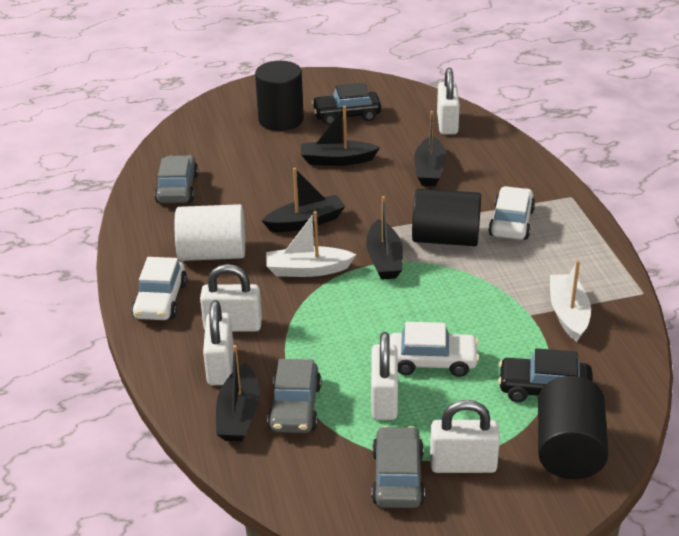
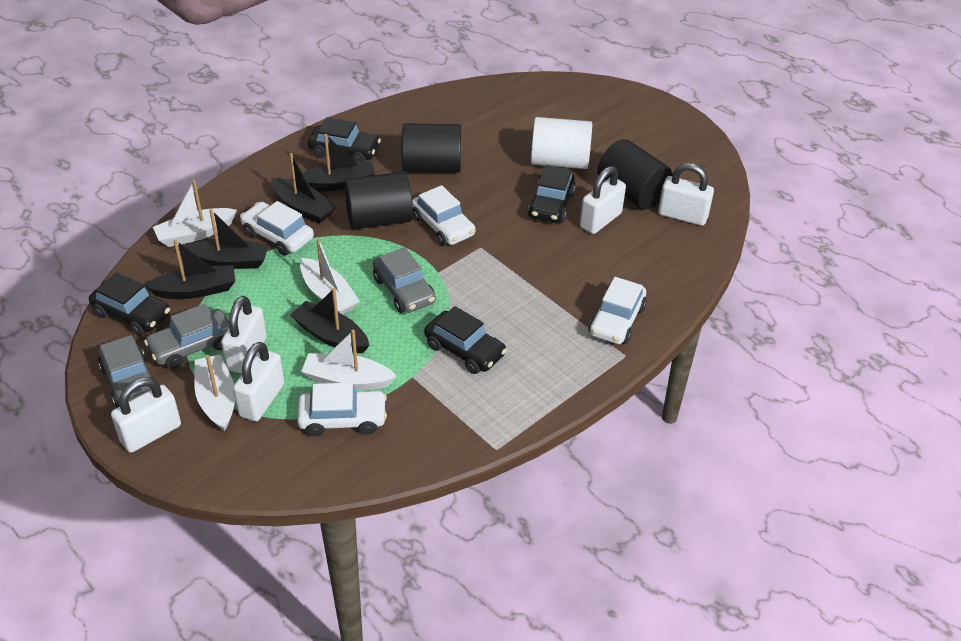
black car: [312,83,381,125] [498,348,593,402] = 2 -> [89,272,170,336] [308,117,381,161] [424,306,507,374] [528,165,576,223] = 4
white boat: [266,211,356,277] [550,260,591,342] = 2 -> [153,180,237,247] [194,354,235,431] [300,238,360,314] [301,330,397,390] = 4
white car: [132,257,187,320] [389,322,479,377] [488,186,535,240] = 3 -> [240,201,314,255] [297,382,387,437] [412,185,475,246] [588,277,647,344] = 4

